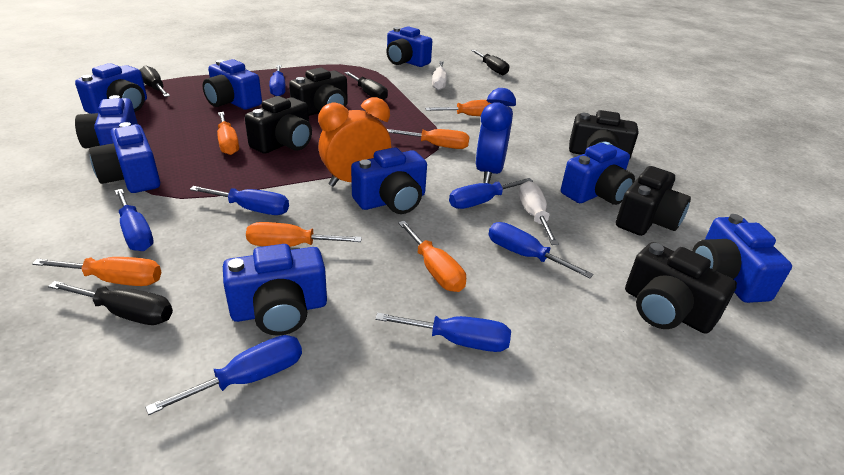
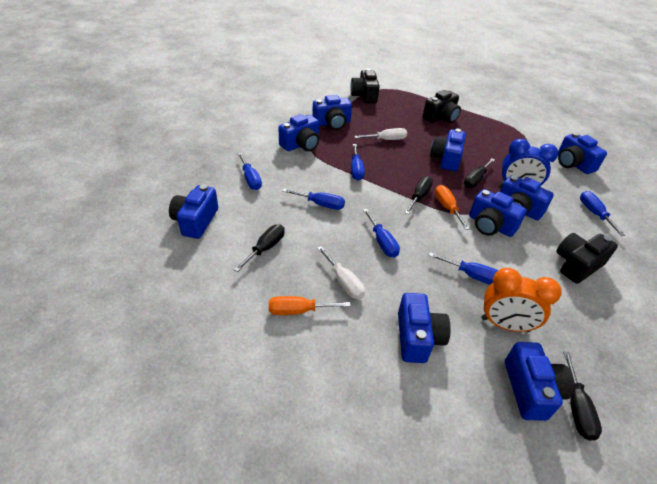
black camera: [245,96,312,154] [289,68,348,116] [569,110,638,160] [616,166,691,236] [625,242,737,334] = 5 -> [350,68,380,103] [423,90,461,123] [556,233,618,284] = 3
blue screwdriver: [115,189,154,251] [145,335,302,415] [190,186,289,215] [269,65,286,96] [375,313,511,352] [449,178,533,209] [488,222,594,278] = 7 -> [238,153,262,190] [282,189,345,210] [351,144,365,181] [363,209,400,258] [429,252,498,285] [580,191,625,236] = 6
orange screwdriver: [32,257,162,286] [217,112,239,155] [246,222,362,247] [387,129,470,149] [398,221,466,292] [425,100,491,116] = 6 -> [269,296,351,315] [435,185,470,230] = 2

